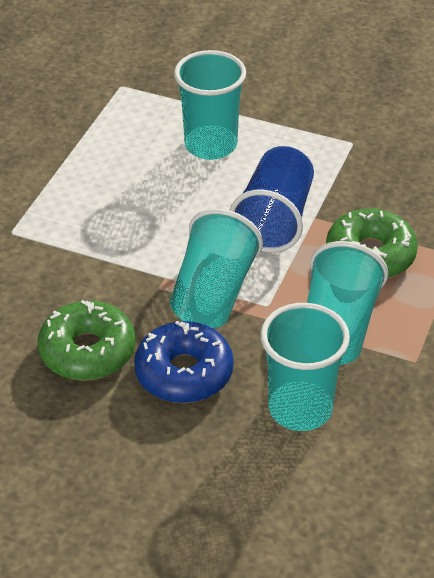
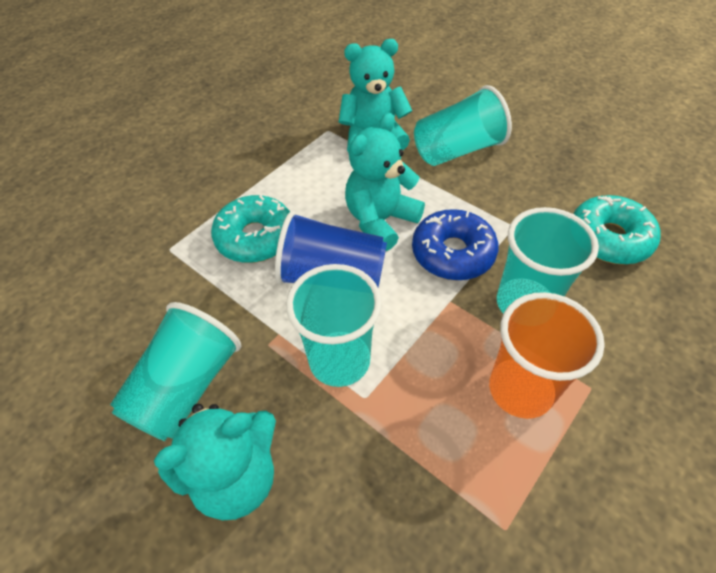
green donut: [38,300,136,381] [326,208,418,278] = 2 -> none = 0
orange cup: none = 0 -> [489,292,605,419] = 1
turquoise donut: none = 0 -> [211,195,290,263] [574,195,661,265] = 2
turquoise teddy bear: none = 0 -> [154,404,276,521] [339,39,412,153] [345,113,425,251] = 3

